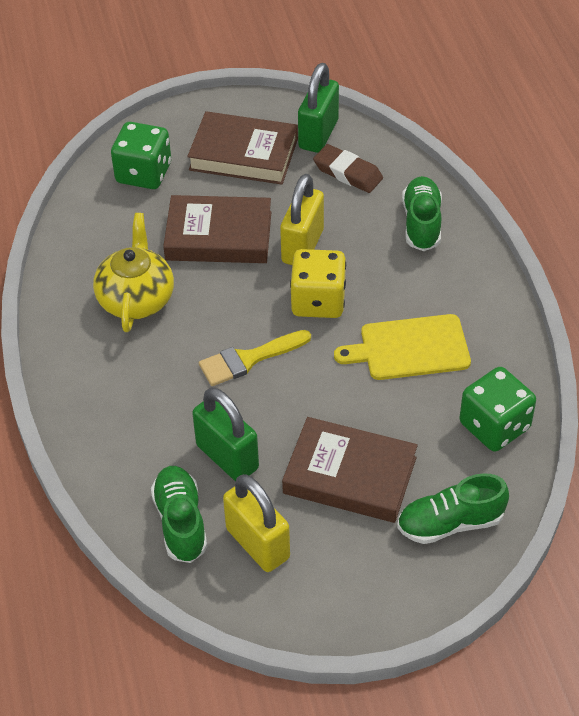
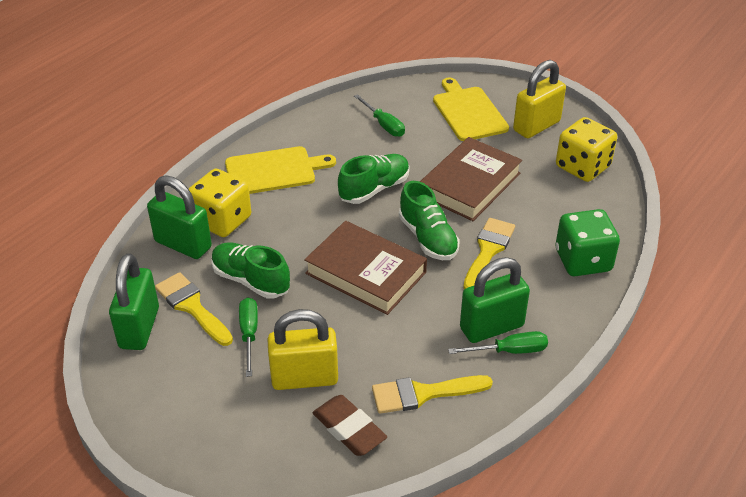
brown book: [163,195,271,263] [187,111,298,185] [282,417,418,523] = 3 -> [304,221,427,315] [420,137,522,221] = 2
green dice: [111,122,171,189] [459,367,536,452] = 2 -> [555,209,620,276] = 1
green padlock: [192,387,259,481] [298,63,339,153] = 2 -> [109,253,159,350] [147,175,212,259] [460,257,530,343] = 3
green screwdriver: none = 0 -> [239,297,258,377] [354,94,405,137] [448,331,548,354] = 3
yellow brush: [199,330,311,386] = 1 -> [155,272,233,346] [372,375,493,414] [463,218,515,289] = 3
yellow cutting board: [334,314,471,380] = 1 -> [225,146,336,194] [433,77,509,141] = 2
yellow dice: [290,249,346,318] = 1 -> [189,169,251,237] [556,117,617,182] = 2
yellow teapot: [93,213,174,332] = 1 -> none = 0

